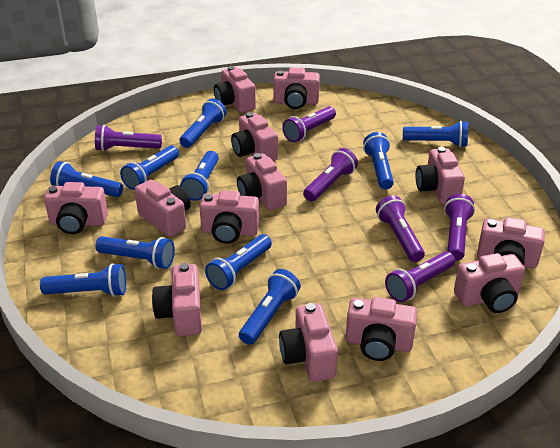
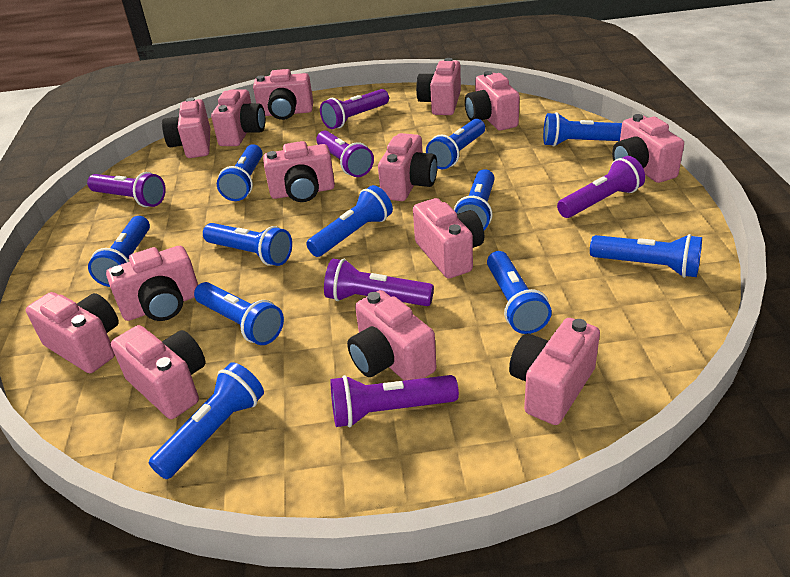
blue flashlight: [40,263,126,297] [50,161,123,197] [95,236,175,269] [120,145,179,190] [179,99,227,148] [180,151,219,201] [205,234,272,290] [239,269,301,345] [363,132,394,190] [403,121,468,147] = 10 -> [88,216,150,287] [149,362,264,479] [194,282,284,345] [203,223,292,266] [217,144,263,201] [306,185,393,257] [426,119,485,169] [454,169,495,230] [487,251,552,334] [543,112,622,147] [590,234,702,278] = 11
pink camera: [44,182,108,234] [135,180,191,237] [152,263,202,336] [199,190,259,244] [214,66,256,113] [231,112,278,161] [237,153,287,210] [274,68,320,109] [279,303,338,382] [346,297,417,361] [416,147,465,204] [454,253,525,313] [477,217,545,268] = 13 -> [26,292,119,373] [106,246,198,321] [111,325,206,419] [162,98,210,158] [211,89,265,146] [253,69,313,120] [263,141,335,202] [347,290,436,380] [378,133,437,201] [413,198,484,278] [416,58,461,115] [465,71,520,131] [509,318,600,425] [612,114,684,183] = 14

